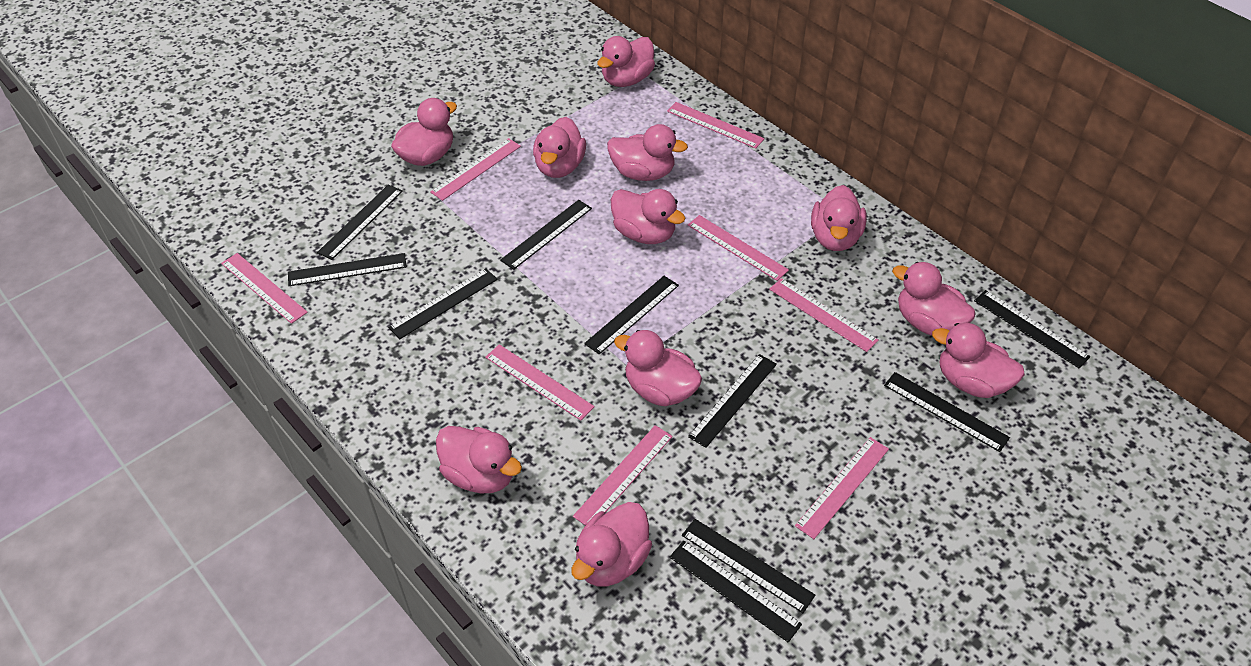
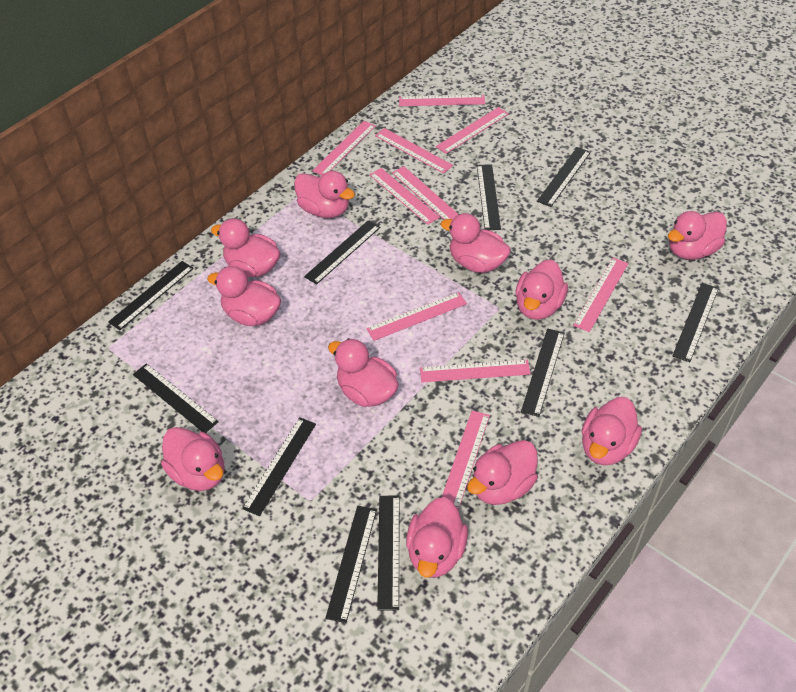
pink ruler: [221,253,308,324] [430,138,521,201] [485,344,595,421] [573,425,673,525] [667,102,764,149] [688,215,789,281] [769,278,879,352] [795,437,889,539] = 8 -> [312,121,376,175] [366,292,467,341] [369,168,440,225] [375,128,453,174] [392,166,458,219] [399,95,485,106] [420,360,531,383] [436,107,509,154] [441,410,490,510] [573,258,628,332] = 10

